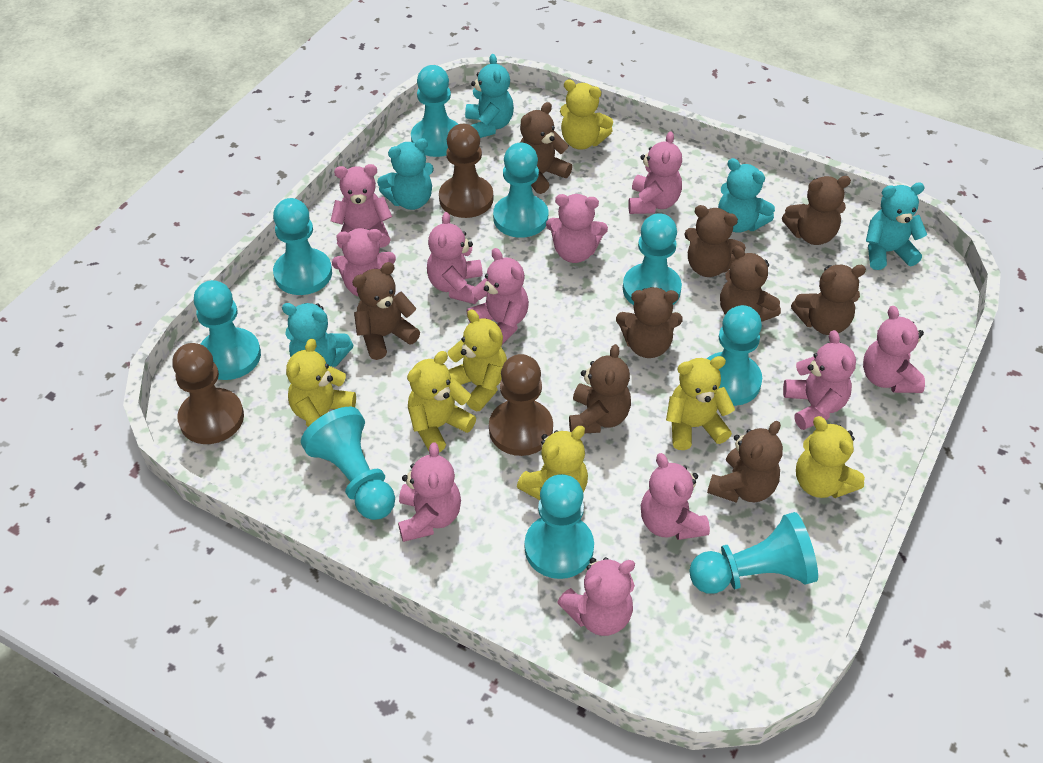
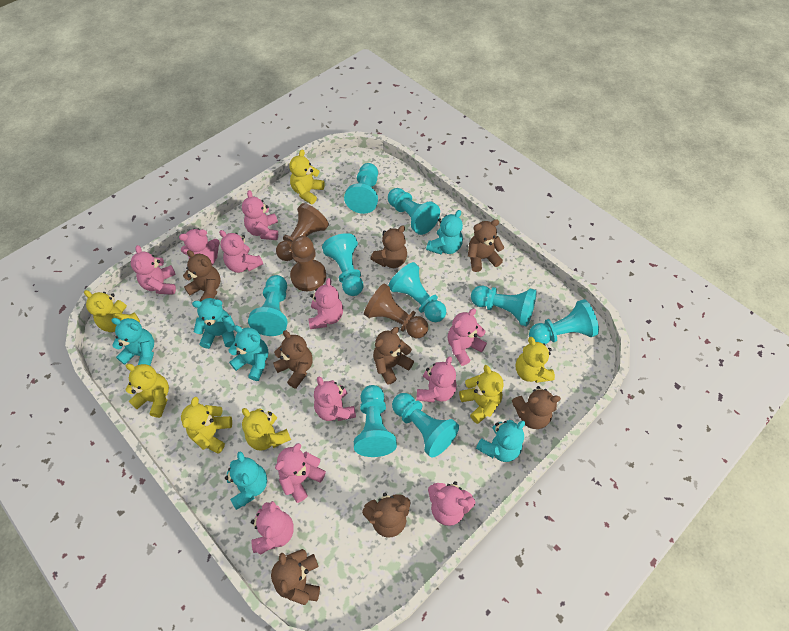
brown teddy bear: [352,262,420,360] [520,102,572,194] [569,344,631,433] [616,287,682,358] [684,205,746,277] [707,421,783,503] [720,245,781,322] [782,176,851,245] [791,265,866,335] = 9 -> [183,250,221,302] [271,549,320,605] [273,330,313,389] [362,493,411,538] [370,226,407,268] [373,327,414,385] [468,219,504,272] [512,386,561,429] = 8
turquoise teddy bear: [282,303,354,367] [377,138,434,210] [465,54,514,138] [718,158,775,233] [866,183,927,270] = 5 -> [111,318,154,365] [192,298,235,349] [225,451,267,510] [228,325,269,381] [426,210,463,254] [476,420,525,462] = 6

